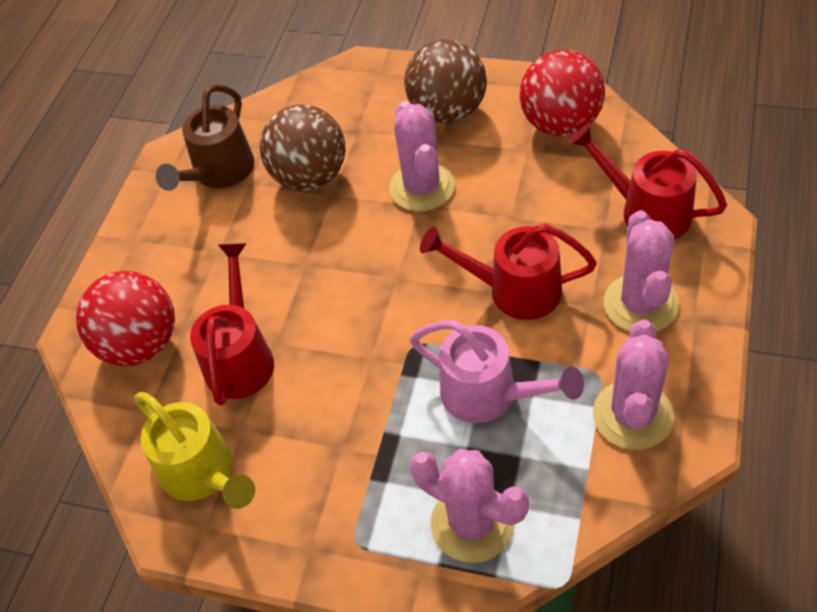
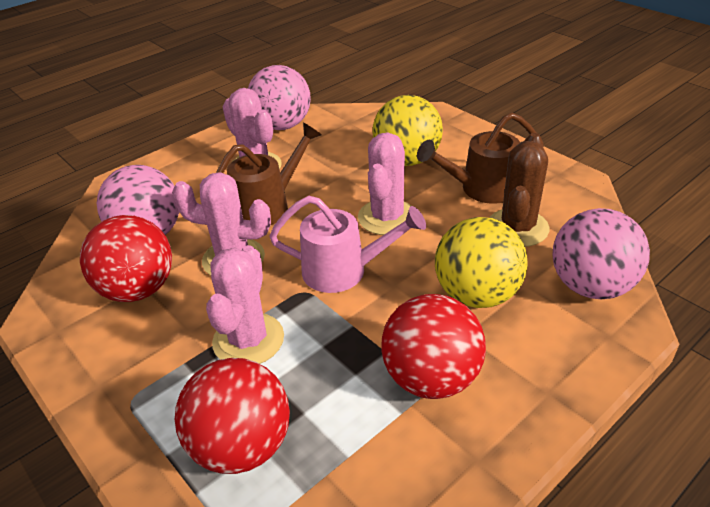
brown ball: [260,104,346,191] [404,39,487,123] = 2 -> none = 0
brown cactus: none = 0 -> [489,133,549,247] = 1
brown watering can: [156,84,255,191] = 1 -> [216,122,322,225] [417,112,536,204] = 2
pink ball: none = 0 -> [97,165,179,235] [248,65,311,130] [552,208,650,300] = 3
red ball: [76,271,175,366] [520,50,605,136] = 2 -> [80,215,172,302] [175,358,290,474] [381,294,486,399] = 3
red watering can: [190,243,274,406] [420,224,597,320] [569,124,727,239] = 3 -> none = 0
yellow ball: none = 0 -> [373,95,443,166] [435,217,528,308] = 2
yellow watering can: [134,392,255,509] = 1 -> none = 0

